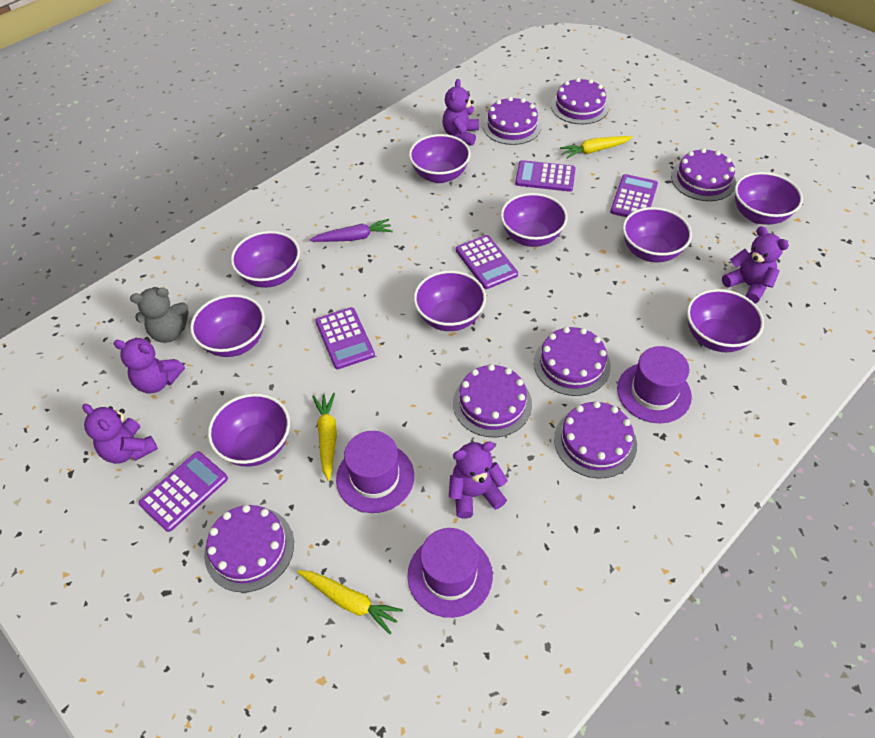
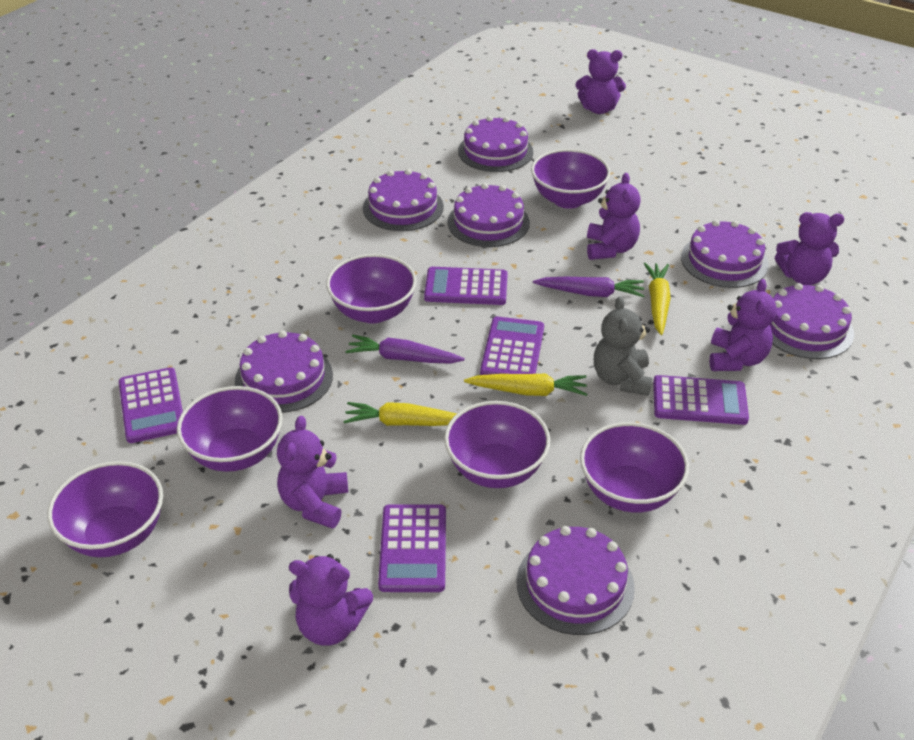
purple bowl: [190,294,265,357] [208,393,290,467] [231,231,300,288] [409,134,471,183] [414,271,486,331] [501,193,567,247] [623,207,692,262] [687,289,764,352] [735,172,803,225] = 9 -> [47,461,163,557] [177,386,283,472] [326,254,417,324] [444,401,551,488] [531,149,611,209] [580,422,689,513] = 6
purple carrot: [310,219,393,242] = 1 -> [346,335,465,364] [533,277,645,297] = 2
purple hat: [336,431,414,513] [407,528,493,618] [617,346,692,423] = 3 -> none = 0
purple teddy bear: [82,404,158,464] [113,337,185,393] [442,79,479,146] [449,441,508,518] [722,226,789,304] = 5 -> [277,416,348,529] [289,554,373,646] [576,49,626,114] [587,173,641,260] [709,279,777,371] [775,212,844,285] = 6

